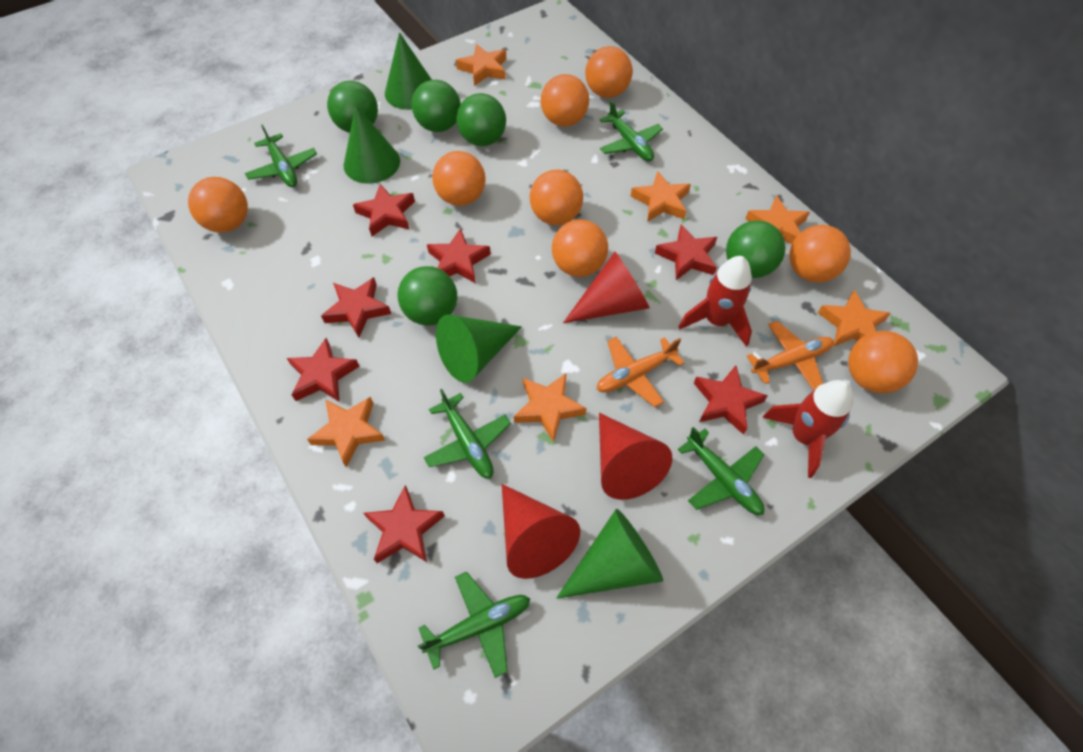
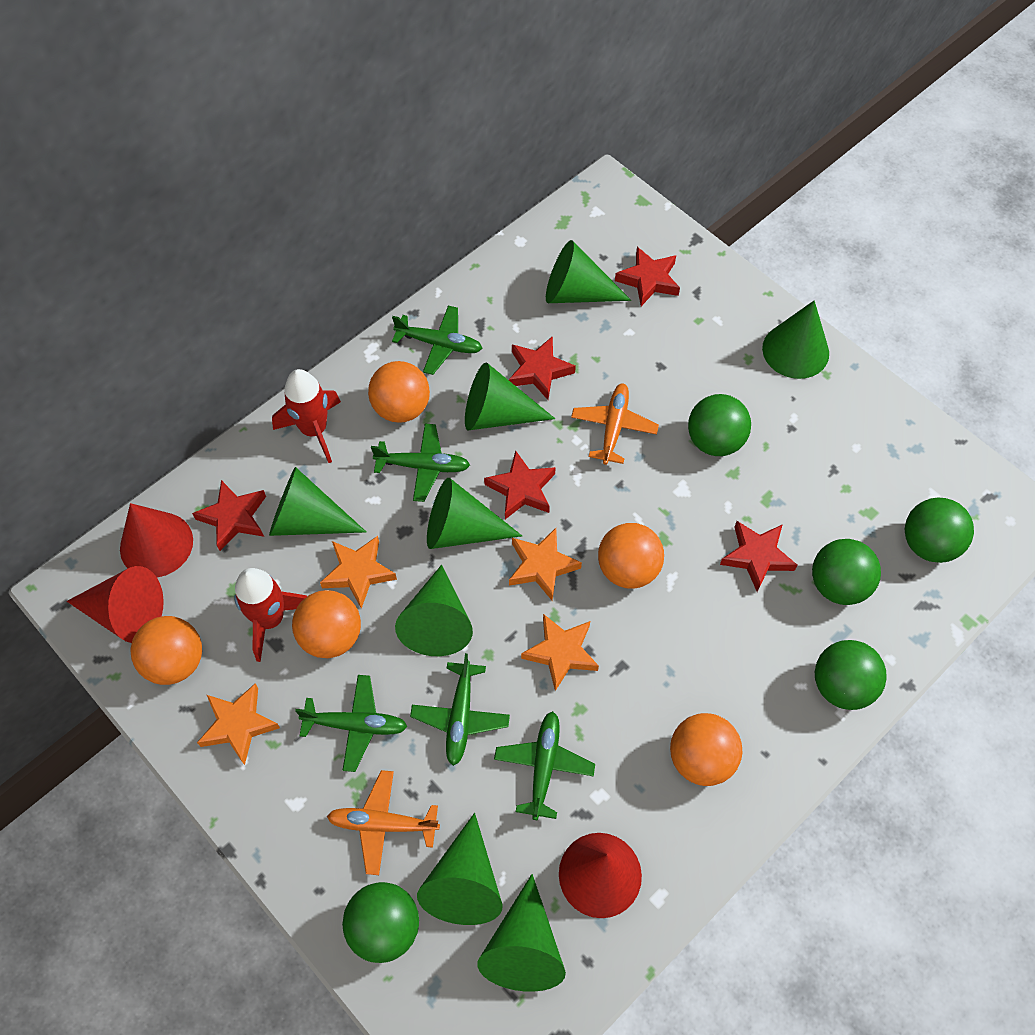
green cone: [344,105,400,184] [385,32,432,110] [436,314,522,383] [556,509,663,599] = 4 -> [269,467,366,536] [395,565,473,656] [417,813,503,925] [427,478,522,549] [465,363,555,430] [477,874,566,992] [546,240,631,303] [762,300,829,379] = 8
orange ball: [188,177,248,233] [432,151,486,206] [530,170,583,225] [541,74,589,127] [552,219,608,277] [585,46,633,98] [789,225,851,283] [848,331,918,393] = 8 -> [131,616,202,685] [292,590,361,658] [368,361,430,423] [598,523,664,589] [670,713,743,786] = 5
orange star: [307,397,385,468] [456,44,506,86] [514,373,587,442] [630,171,691,222] [745,195,810,244] [818,290,891,347] = 6 -> [197,684,280,765] [320,536,397,609] [509,528,582,600] [521,614,599,691] = 4
red star: [287,338,360,402] [321,277,391,338] [353,184,415,236] [364,485,445,563] [427,228,491,283] [655,225,717,280] [694,365,768,435] = 7 -> [192,480,266,551] [484,450,556,519] [509,336,576,400] [615,247,680,306] [720,521,797,592] = 5

